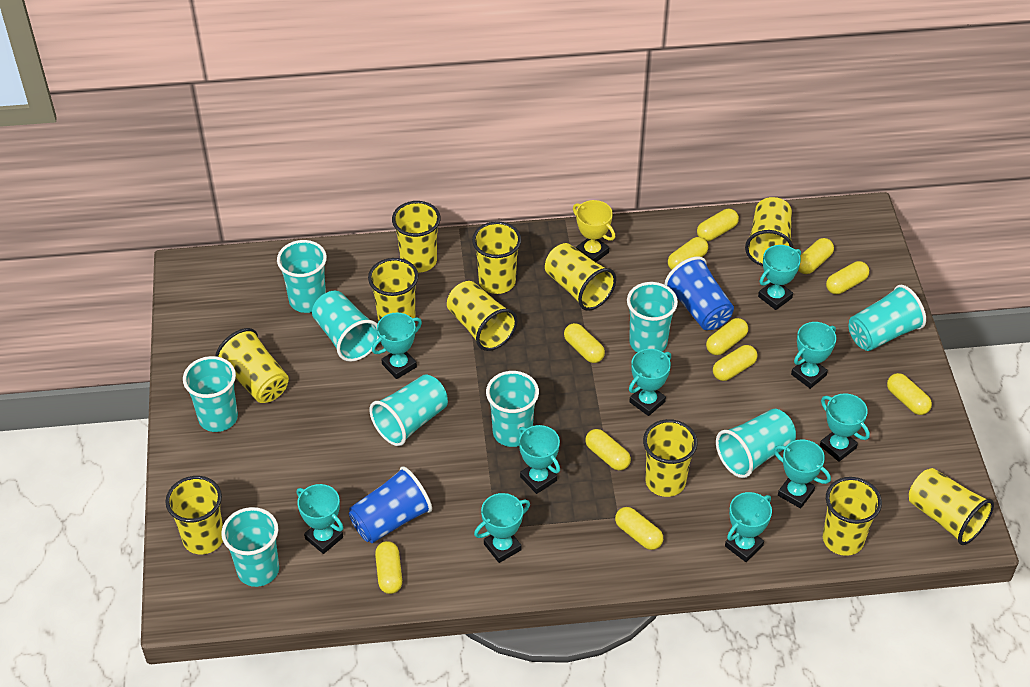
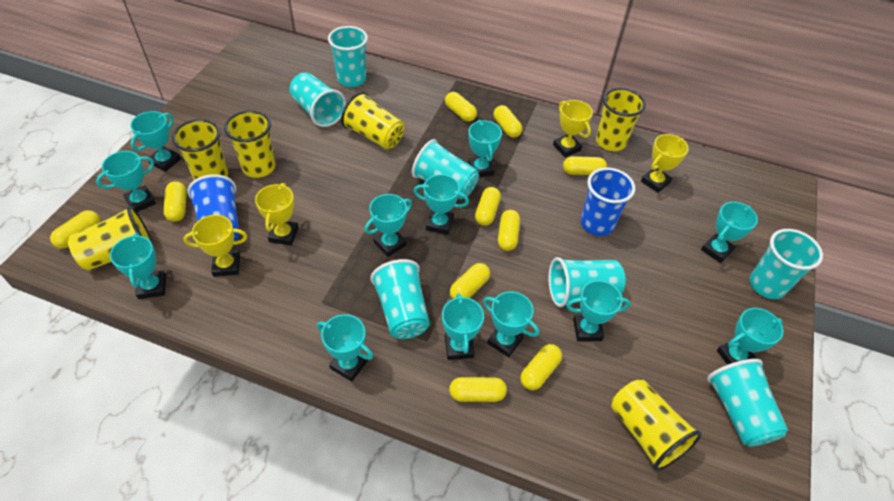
turquoise cup: [183,356,238,432] [221,507,279,587] [277,240,327,313] [312,291,379,362] [370,374,448,446] [486,371,539,447] [627,282,678,352] [716,409,796,478] [849,285,926,351] = 9 -> [289,72,346,127] [328,26,368,87] [370,259,430,339] [412,139,479,200] [548,257,626,307] [707,359,788,447] [749,229,823,299] = 7
turquoise trophy: [297,484,343,554] [372,313,422,379] [474,493,530,563] [518,425,560,494] [629,349,671,416] [725,492,772,562] [758,245,801,310] [774,439,831,508] [791,322,837,389] [820,393,870,462] = 10 -> [96,151,156,212] [110,233,166,299] [130,111,181,172] [317,314,373,382] [364,194,412,257] [414,174,469,235] [442,293,484,360] [468,120,502,177] [483,291,539,357] [566,280,631,341] [701,202,758,263] [717,308,783,365] = 12
yellow capsule: [375,541,402,594] [564,323,605,363] [586,429,631,471] [615,507,663,550] [668,237,708,270] [697,209,739,241] [706,318,748,355] [713,345,757,381] [798,238,834,274] [826,261,869,294] [887,373,932,415] = 11 -> [50,210,100,248] [163,181,187,222] [445,92,477,122] [449,377,507,402] [450,263,490,299] [475,187,501,226] [493,105,522,138] [498,210,520,251] [520,344,562,390] [563,156,607,175] = 10
yellow cup: [165,476,223,554] [215,328,289,403] [368,258,418,322] [392,201,441,273] [447,281,518,351] [472,221,522,294] [545,243,616,311] [643,419,698,497] [745,197,794,266] [823,477,882,556] [909,468,994,545] = 11 -> [68,206,153,270] [172,119,228,180] [224,110,275,178] [341,92,404,149] [596,88,646,151] [611,380,702,471] = 6
yellow trophy: [573,200,615,262] = 1 -> [183,215,247,277] [255,183,299,246] [553,100,593,157] [641,134,689,193] = 4

